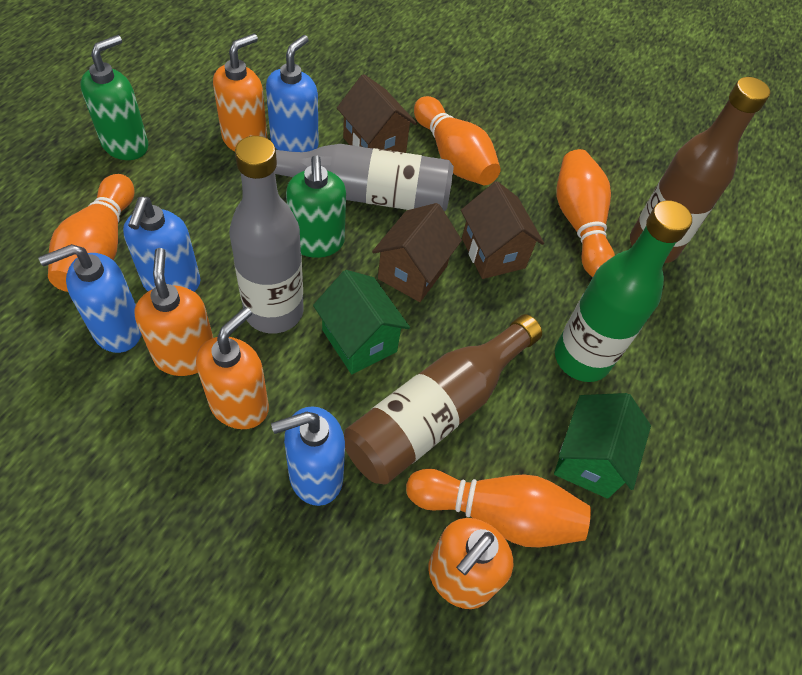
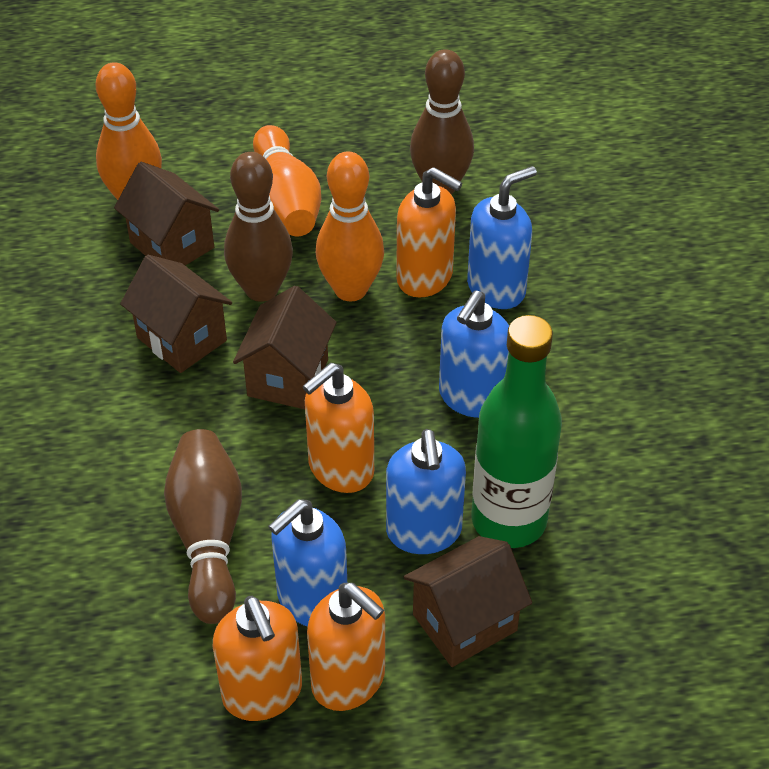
brown bottle: [344,314,542,485] [630,77,770,263] = 2 -> none = 0
brown bowling pin: none = 0 -> [164,429,242,624] [224,152,293,302] [410,49,474,194] = 3
brown house: [337,74,417,153] [372,203,462,302] [461,181,544,279] = 3 -> [114,162,219,266] [120,255,232,373] [233,286,337,409] [404,536,532,667] = 4
green house: [313,270,410,374] [554,393,651,499] = 2 -> none = 0
green soap dispenser: [80,35,148,160] [286,155,346,258] = 2 -> none = 0
grey bottle: [229,136,303,334] [275,144,454,211] = 2 -> none = 0
orange bowling pin: [48,174,134,292] [406,469,591,547] [414,96,501,185] [557,149,615,277] = 4 -> [96,62,162,200] [253,125,321,236] [316,151,384,301] = 3

